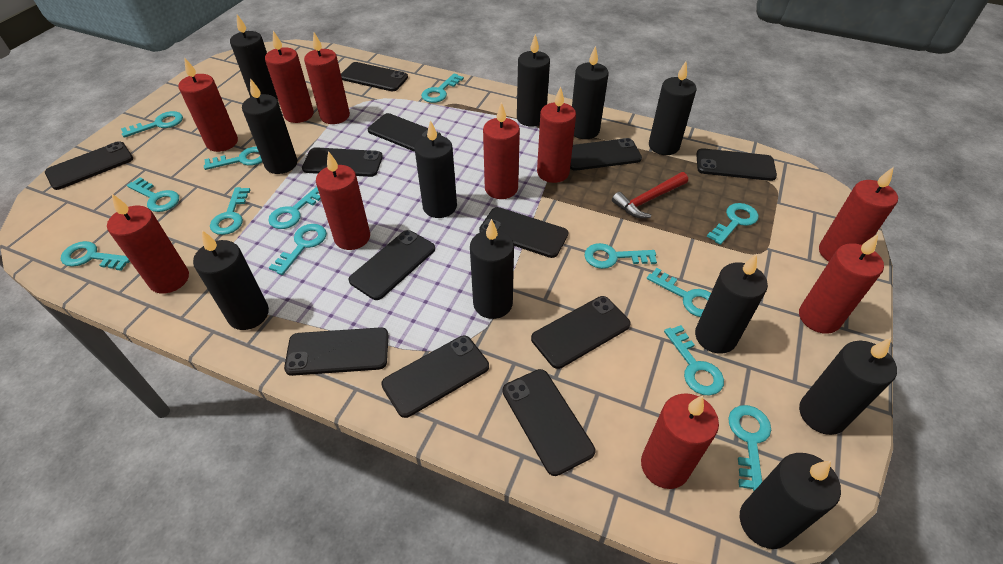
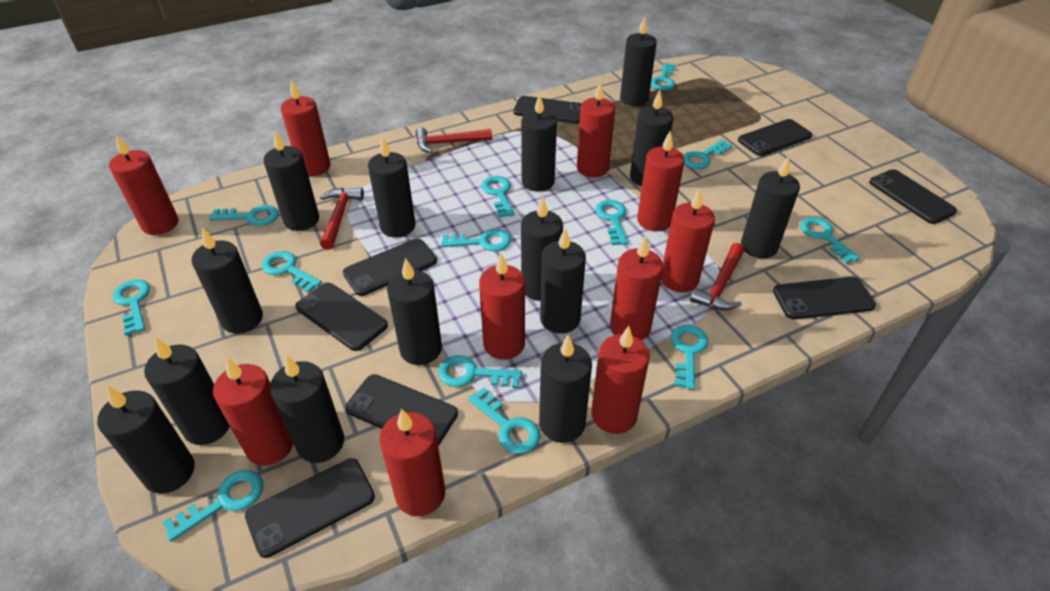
black candle: [193,230,269,330] [230,14,278,100] [242,78,297,174] [414,120,457,218] [470,219,514,319] [517,34,550,127] [572,46,609,139] [649,61,697,155] [695,254,768,354] [740,453,841,549] [799,338,897,435] = 11 -> [97,386,195,494] [144,337,230,445] [191,227,263,334] [264,131,319,231] [270,355,344,463] [368,136,416,237] [387,258,442,365] [521,93,557,192] [521,196,563,301] [539,335,592,443] [540,228,586,334] [620,16,657,106] [630,90,673,186] [741,156,800,259] = 14
black phone: [45,141,133,190] [284,327,388,376] [302,147,383,177] [341,62,408,91] [349,230,435,300] [368,113,441,152] [381,336,489,418] [479,207,568,258] [503,369,595,476] [531,296,631,369] [570,138,642,171] [696,148,777,181] = 12 -> [245,458,375,558] [295,283,388,351] [343,238,437,296] [345,374,458,446] [513,96,582,124] [738,119,812,156] [773,277,876,319] [869,169,957,224] = 8
red hammer: [612,172,688,218] = 1 -> [320,188,364,250] [416,127,492,153] [690,243,745,310] = 3

